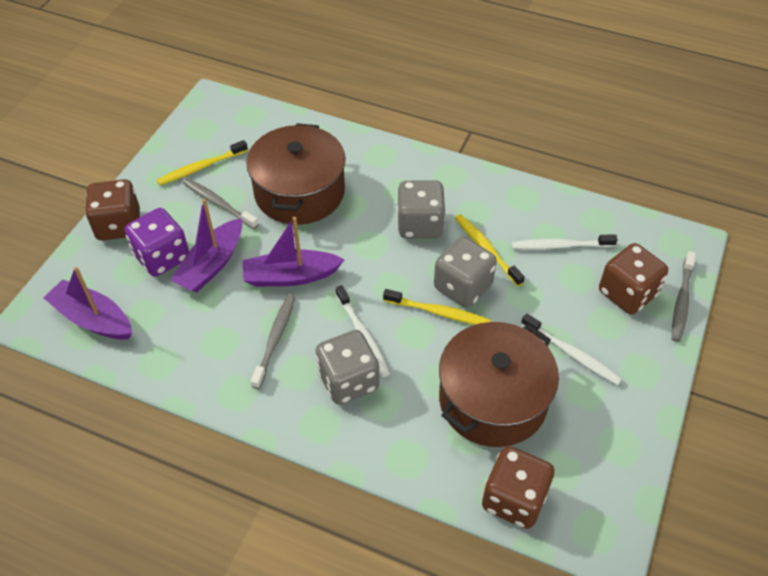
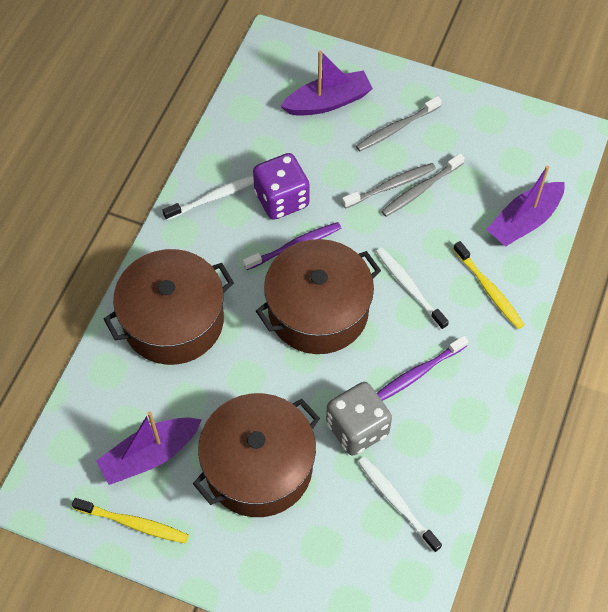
brown dice: [85,179,140,240] [482,446,554,529] [599,243,668,314] = 3 -> none = 0
brown pot: [246,123,346,225] [439,322,559,447] = 2 -> [104,249,234,365] [193,393,320,517] [256,239,381,354] = 3
grey dice: [315,330,379,404] [397,180,446,238] [434,237,497,308] = 3 -> [326,382,392,455] = 1
purple toothbrush: none = 0 -> [243,222,341,270] [377,336,468,401] = 2
yellow toothbrush: [157,140,248,186] [383,289,491,325] [455,214,525,286] = 3 -> [72,498,188,543] [453,241,524,329] = 2

